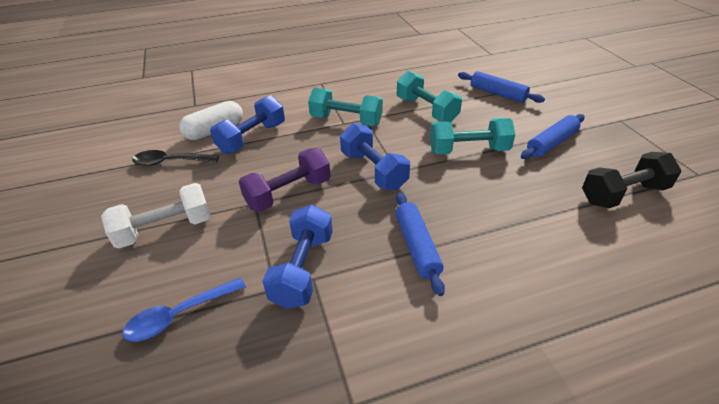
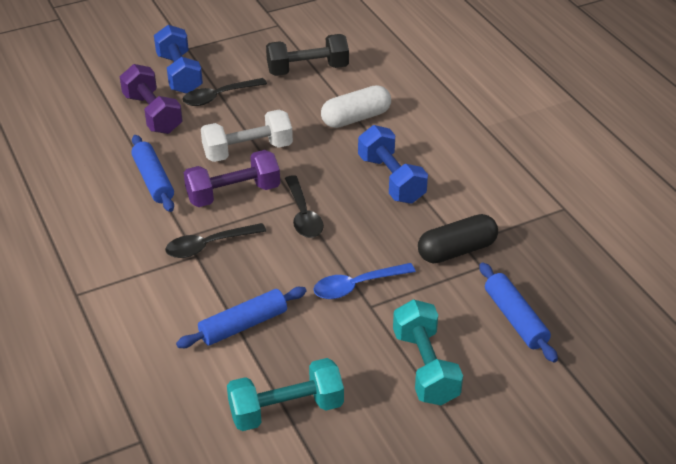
black capsule: none = 0 -> [418,214,498,263] = 1
black spoon: [132,150,219,166] = 1 -> [165,223,266,258] [182,78,267,106] [285,175,324,238] = 3
blue dumbbell: [210,95,285,154] [262,205,333,309] [340,123,410,190] = 3 -> [154,25,203,94] [358,125,428,204] = 2
purple dumbbell: [239,148,331,212] = 1 -> [120,64,183,134] [184,150,280,207] = 2
turquoise dumbbell: [308,88,383,126] [397,71,462,123] [430,118,515,155] = 3 -> [227,358,344,431] [393,299,463,405] = 2

